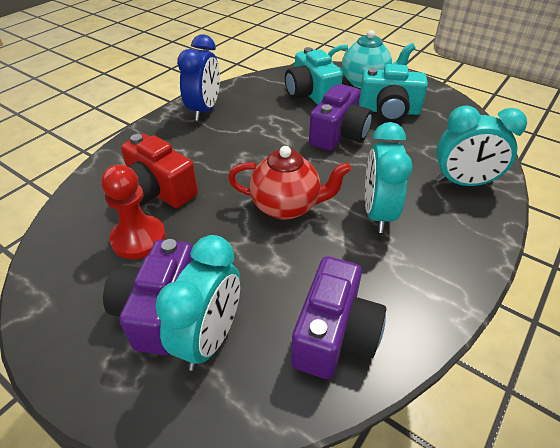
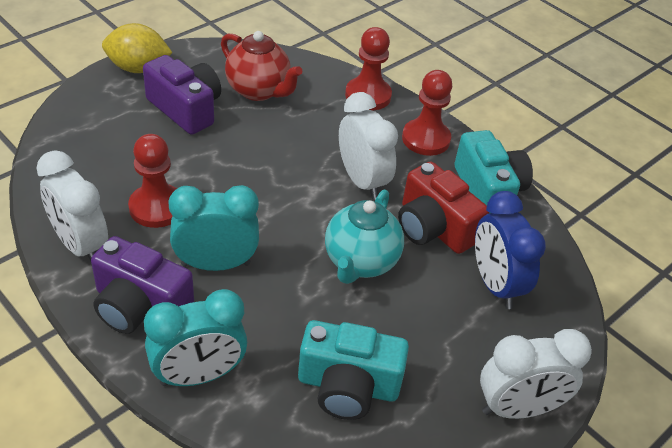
purple camera: [103,239,194,355] [291,256,386,379] [309,84,372,151] = 3 -> [91,236,194,334] [143,55,221,135] = 2
red pawn: [101,164,166,259] = 1 -> [128,134,177,228] [345,27,392,110] [402,70,452,156] = 3
turquoise clock: [155,235,240,371] [365,122,413,233] [436,105,527,186] = 3 -> [144,289,247,386] [168,185,259,271] = 2
white clock: none = 0 -> [37,150,108,261] [339,92,398,200] [480,329,592,419] = 3
yellow lemon: none = 0 -> [102,23,172,73] = 1

